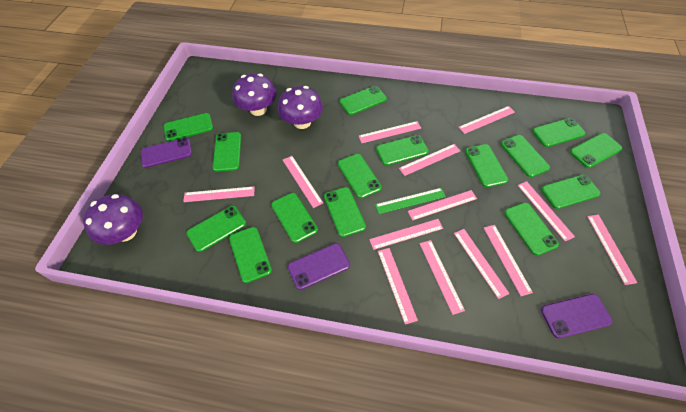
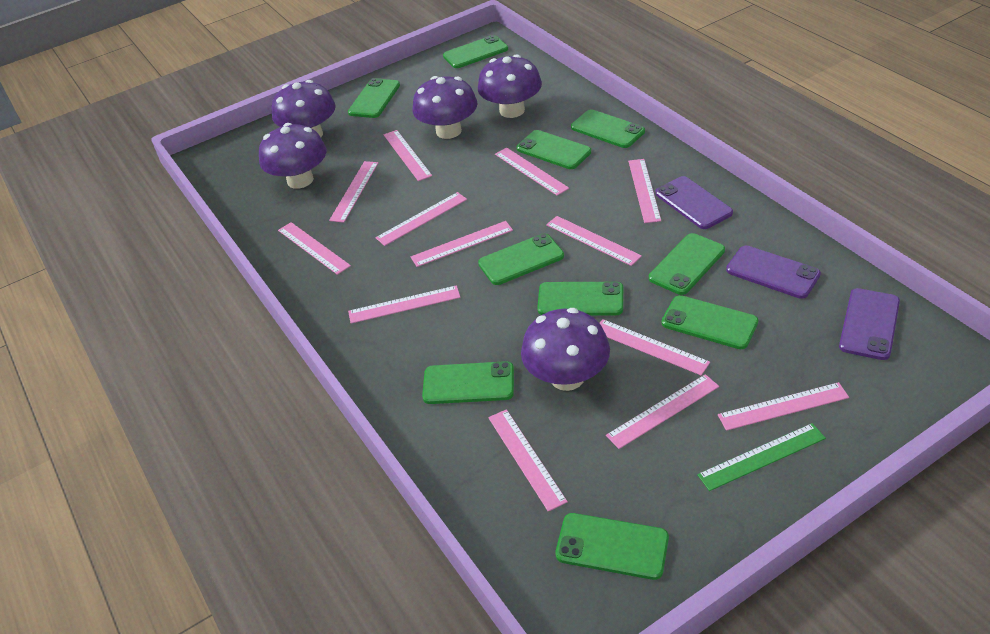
green phone: [164,113,213,141] [186,206,246,252] [213,132,241,172] [229,227,272,283] [271,193,318,243] [324,187,366,237] [338,154,382,198] [340,86,387,115] [376,135,429,166] [465,144,508,187] [501,135,550,177] [504,203,559,256] [532,118,586,147] [541,174,600,209] [570,133,623,168] = 15 -> [348,78,400,118] [422,361,514,404] [443,35,508,68] [478,233,564,285] [517,130,591,169] [537,281,623,316] [555,513,669,580] [571,109,645,148] [649,233,725,295] [662,295,758,349] = 10
purple mushroom: [83,194,143,245] [232,74,277,116] [278,86,323,129] = 3 -> [259,123,326,189] [272,80,336,137] [413,76,477,139] [478,54,542,118] [521,308,610,391] = 5

